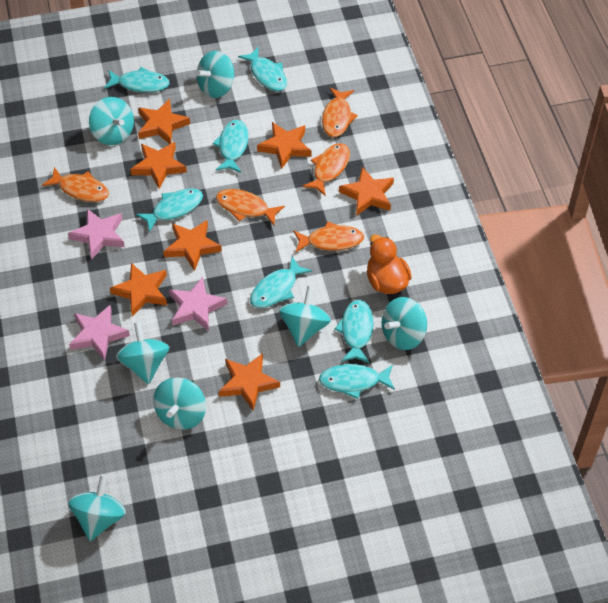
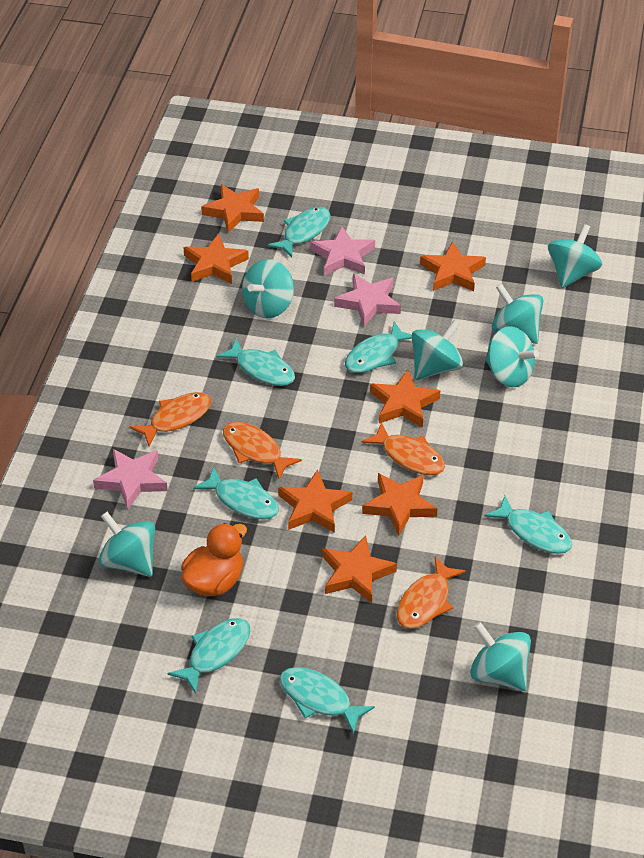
orange fish: [42,167,109,202] [216,189,285,225] [293,221,364,253] [302,143,350,196] [322,88,358,137] = 5 -> [130,392,211,446] [223,422,302,479] [361,422,445,475] [397,556,466,629] = 4

